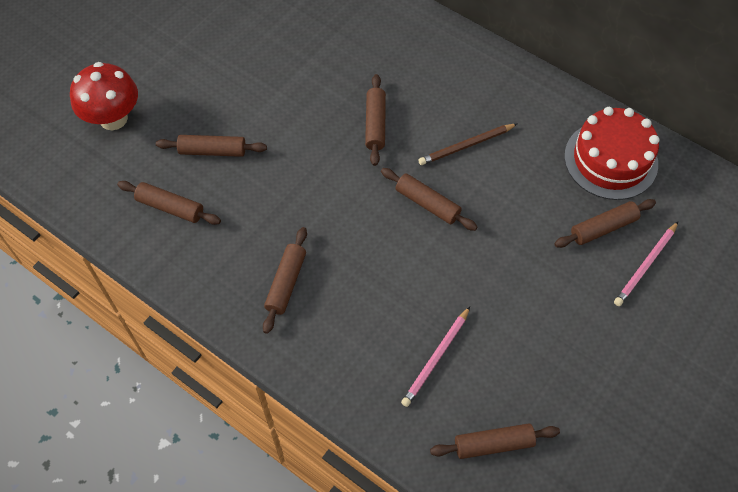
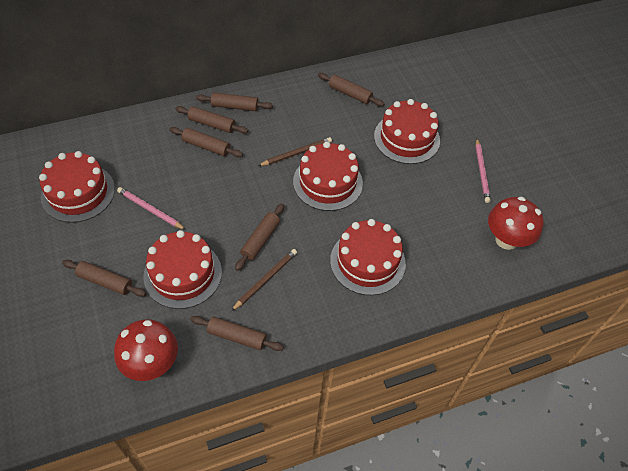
brown pencil: [418,124,517,165] = 1 -> [231,249,297,311] [258,137,332,166] = 2
red cake: [564,107,660,200] = 1 -> [39,151,115,223] [143,230,222,309] [293,141,363,211] [330,219,406,295] [374,99,440,164] = 5
red mushroom: [70,62,138,130] = 1 -> [114,319,178,381] [488,197,544,250] = 2

